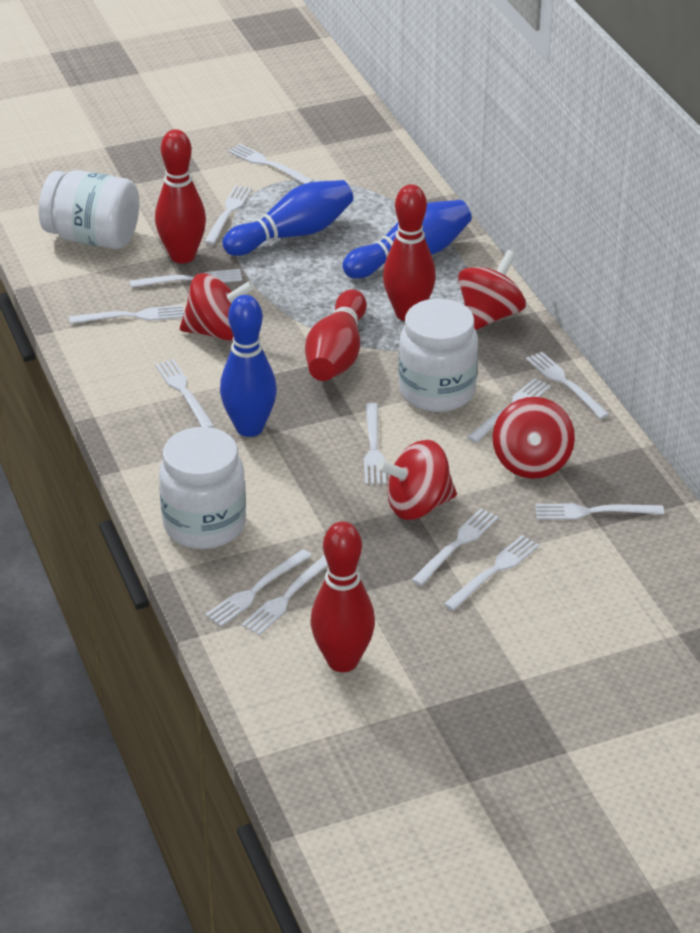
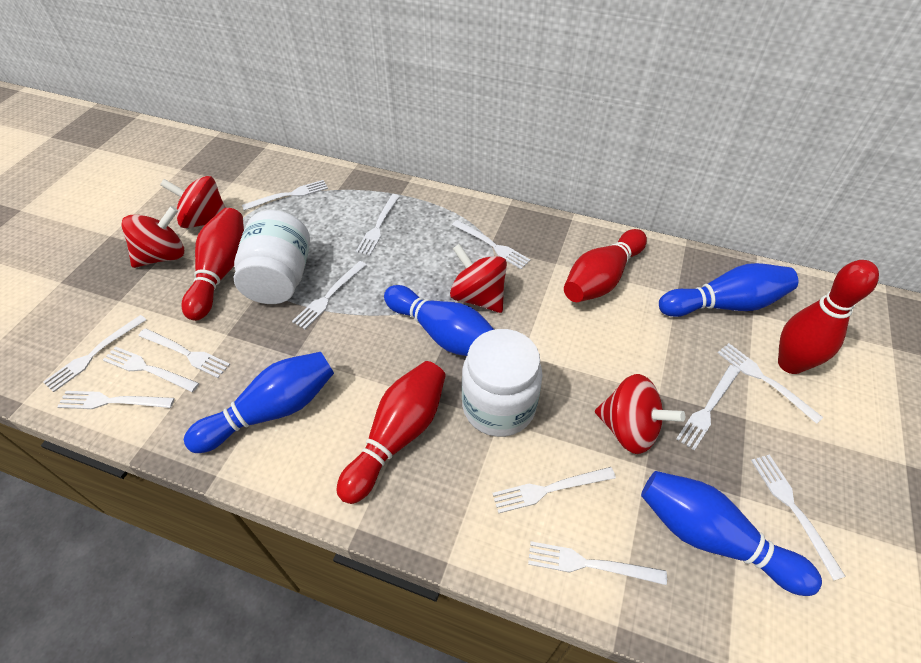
blue bowling pin: [220,295,277,437] [222,180,353,256] [342,200,472,279] = 3 -> [184,352,334,453] [384,285,494,356] [641,471,822,596] [659,263,798,317] = 4
white jar: [39,170,139,249] [159,427,246,549] [399,298,478,412] = 3 -> [234,210,310,304] [462,329,543,437] = 2

